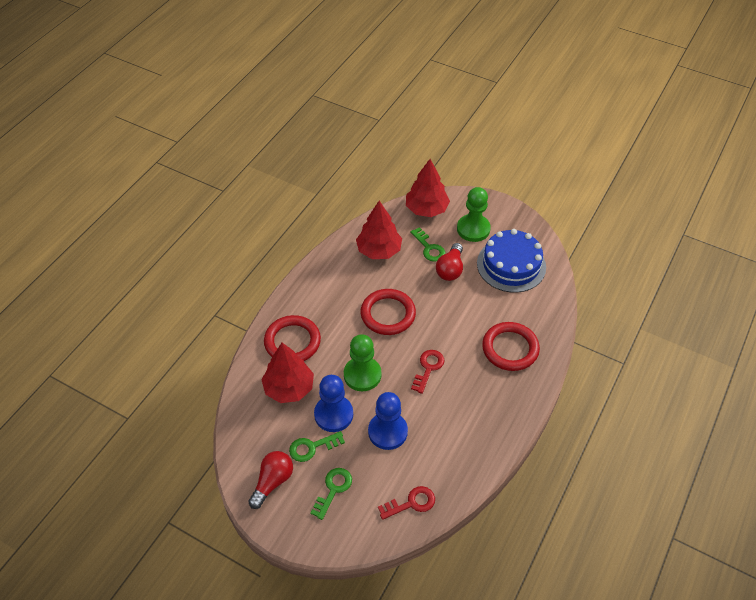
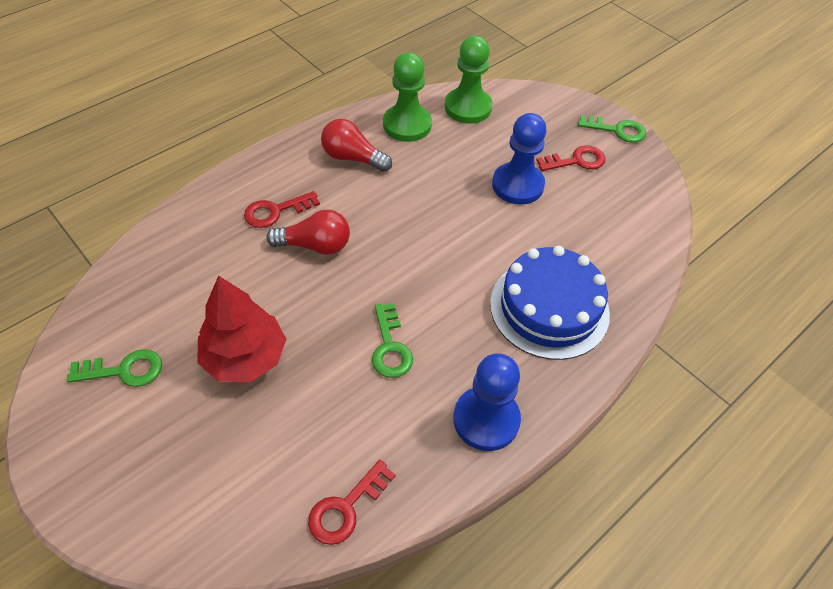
red key: [378,486,435,520] [411,350,444,394] = 2 -> [244,191,320,228] [308,460,396,545] [536,146,606,171] = 3
red ring: [264,315,321,361] [360,289,416,335] [482,322,540,371] = 3 -> none = 0
red tree: [261,343,314,403] [356,201,402,259] [406,159,450,217] = 3 -> [197,275,286,382] = 1

